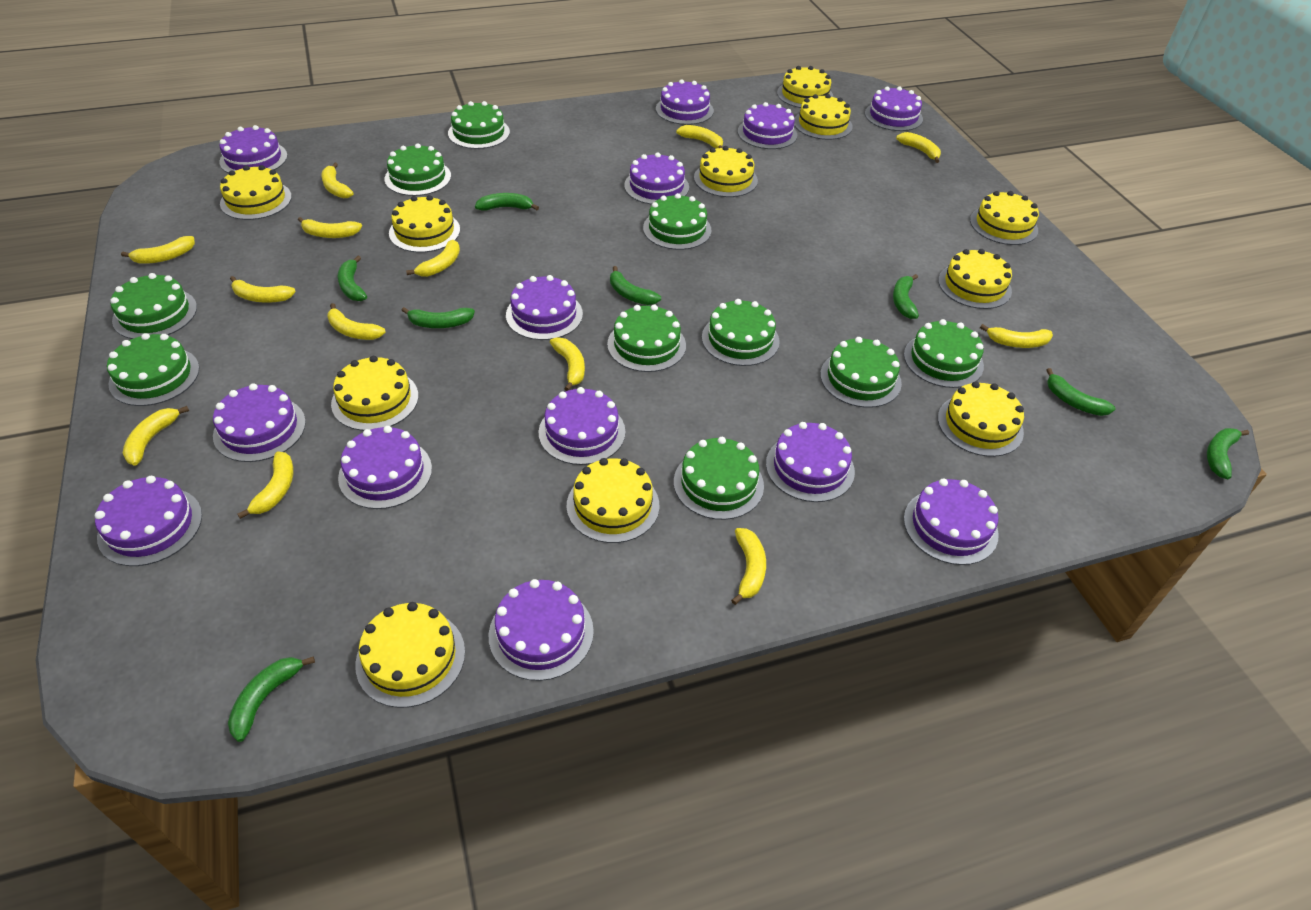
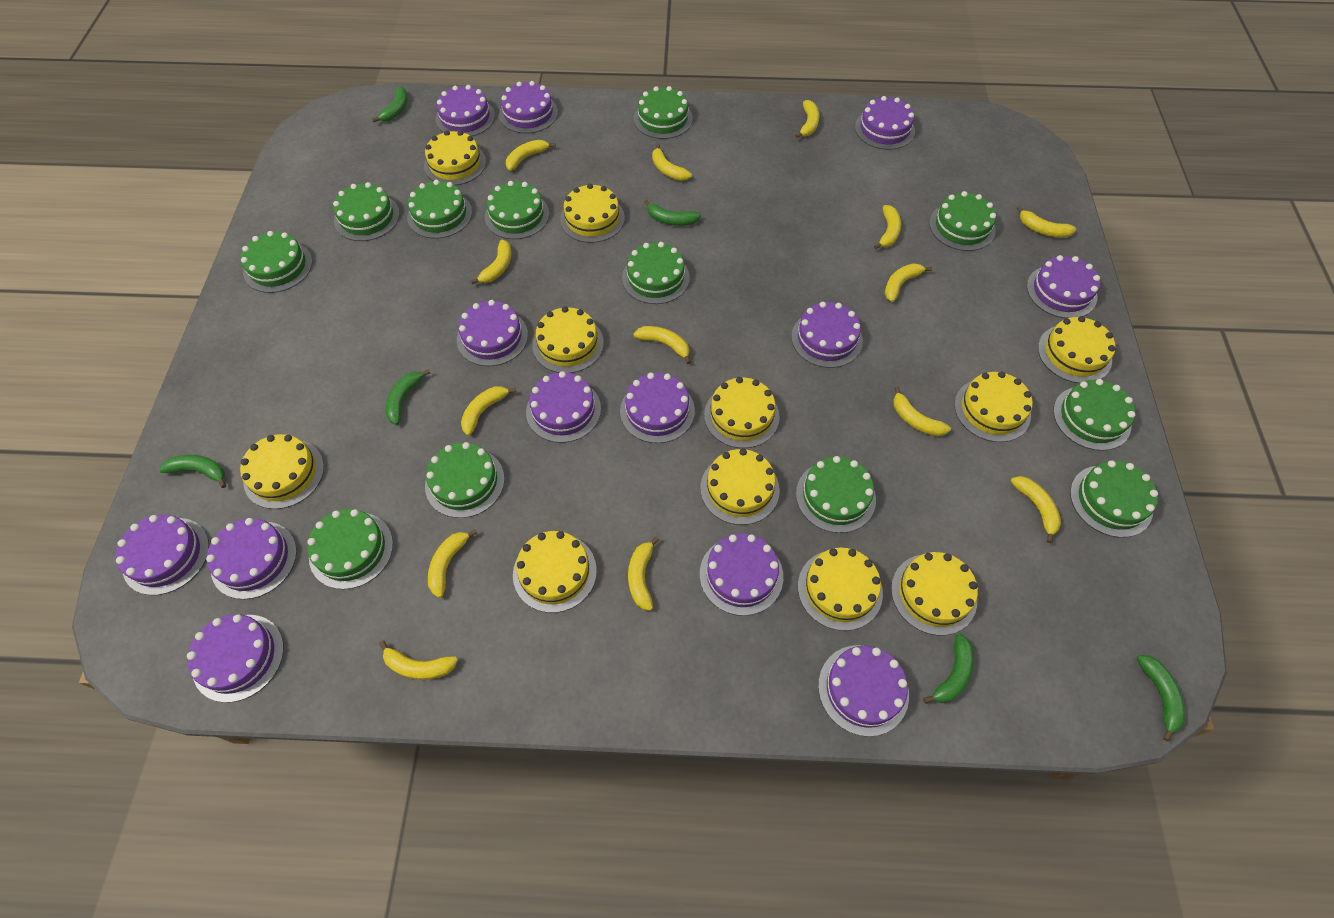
green banana: [228,656,315,742] [338,256,367,301] [401,307,475,328] [475,193,539,211] [610,266,661,305] [893,274,919,319] [1046,368,1115,416] [1207,428,1249,479] = 8 -> [159,455,226,488] [372,86,408,122] [385,369,430,425] [644,200,701,226] [923,634,974,704] [1137,655,1186,741] = 6
green cake: [107,333,200,406] [110,273,197,339] [384,143,451,196] [448,101,510,149] [607,304,686,372] [643,193,712,250] [674,437,764,520] [702,299,780,366] [820,337,902,408] [904,319,984,388] = 10 -> [241,231,313,293] [307,509,393,589] [333,182,400,241] [407,180,472,239] [425,442,505,518] [485,181,549,239] [622,242,690,304] [634,86,693,139] [796,456,876,533] [929,191,996,251] [1053,379,1135,451] [1070,460,1158,537] = 12
yellow banana: [121,236,195,264] [123,406,189,466] [230,276,296,302] [237,451,294,519] [298,217,362,238] [321,163,354,198] [327,303,385,340] [406,240,460,277] [550,337,585,391] [676,125,723,148] [731,528,766,605] [896,132,941,163] [980,324,1053,348] = 13 -> [379,640,458,680] [428,529,477,598] [461,386,516,436] [470,240,512,284] [506,140,555,171] [628,536,659,611] [634,326,691,364] [652,144,692,181] [795,100,820,138] [874,205,901,250] [885,263,932,302] [893,386,951,436] [1011,476,1061,543] [1017,206,1077,238] = 14

